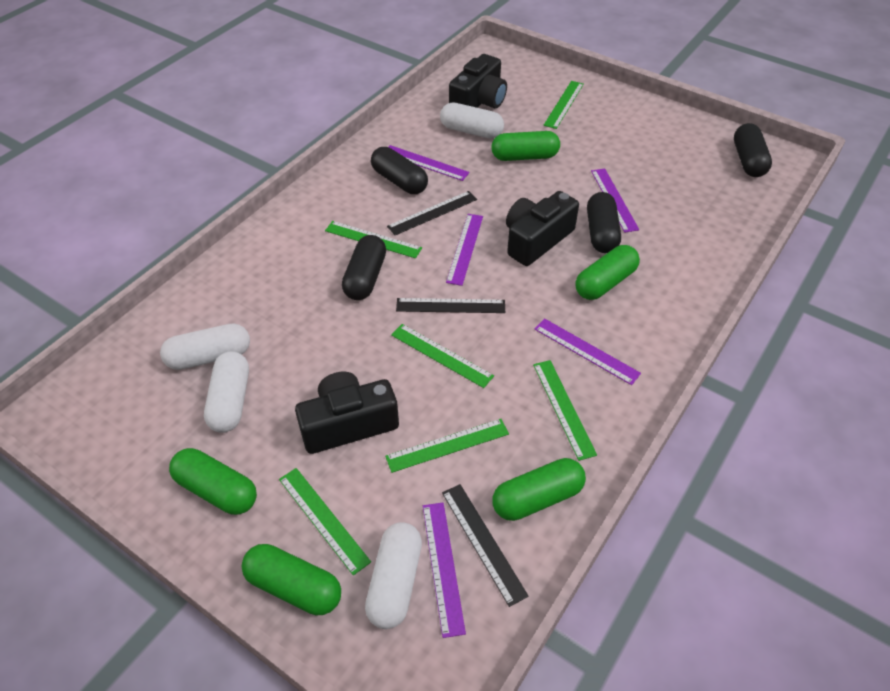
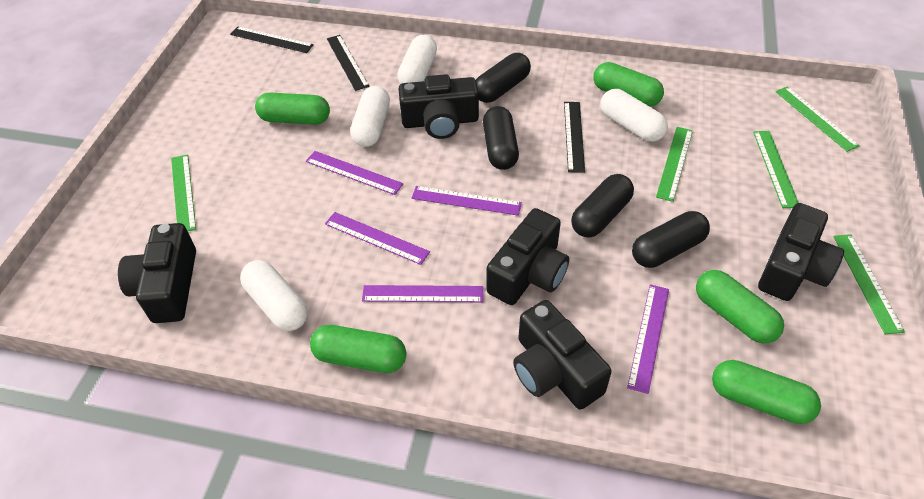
black camera: [295,372,399,454] [449,54,507,108] [506,191,579,266] = 3 -> [118,223,196,323] [399,74,479,139] [486,208,569,305] [513,300,612,410] [758,203,844,301] = 5
green ruler: [279,468,371,575] [325,221,422,258] [385,419,509,473] [391,324,494,388] [533,360,597,461] [543,81,584,129] = 6 -> [171,154,196,231] [656,127,693,202] [753,131,799,208] [775,86,860,152] [833,234,905,334] = 5

